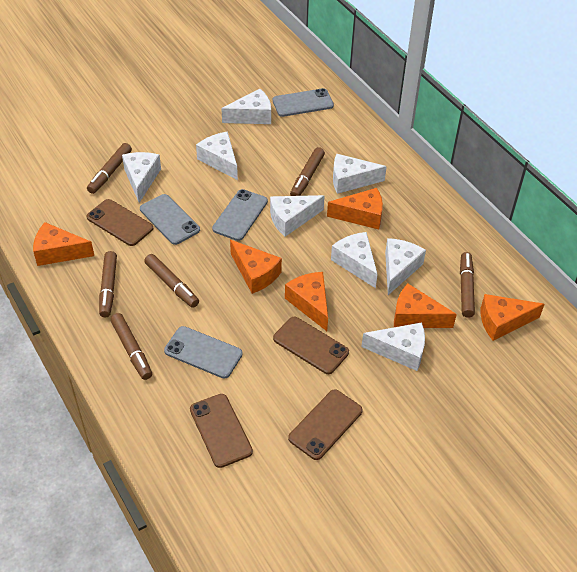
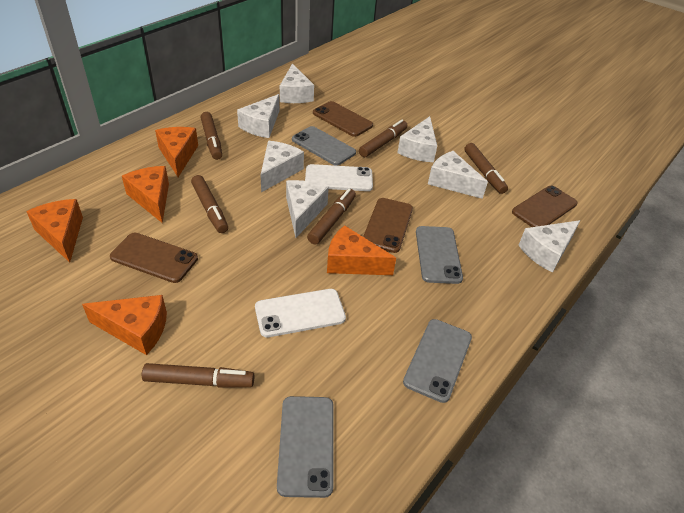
orange cheese: [33,222,94,266] [230,240,282,294] [285,272,328,331] [327,188,383,229] [394,284,457,328] [481,294,545,341] = 6 -> [26,199,83,262] [82,295,167,355] [122,166,169,223] [155,127,198,177] [327,225,396,275] = 5
white cheese: [122,152,161,203] [196,132,238,180] [221,89,271,124] [270,195,325,237] [331,232,378,288] [333,154,387,194] [361,322,425,371] [385,238,426,295] = 8 -> [237,94,279,138] [260,141,304,192] [280,63,314,103] [286,180,329,238] [398,116,437,162] [428,151,488,199] [518,220,581,273] = 7
white phone: none = 0 -> [255,289,346,337] [305,164,373,191] = 2

